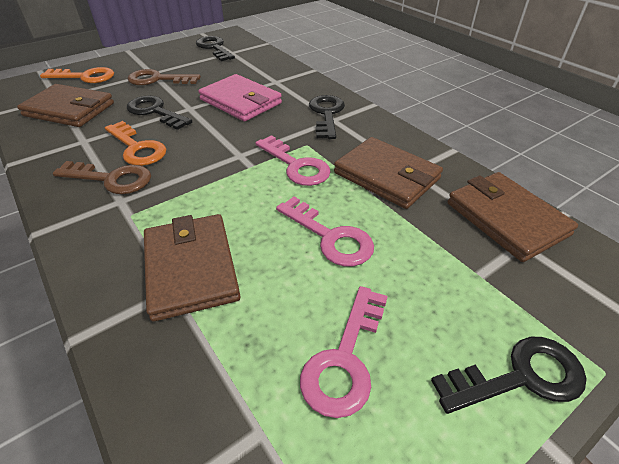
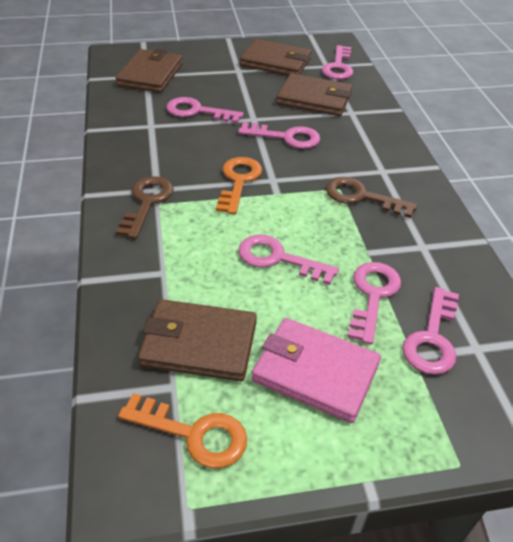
black key: [127,96,192,130] [196,36,235,61] [309,95,345,139] [431,337,586,414] = 4 -> none = 0
pink key: [256,135,330,186] [276,197,374,266] [300,286,388,418] = 3 -> [166,97,243,124] [238,122,320,149] [238,235,339,285] [322,45,353,80] [347,262,401,345] [402,287,459,375] = 6

